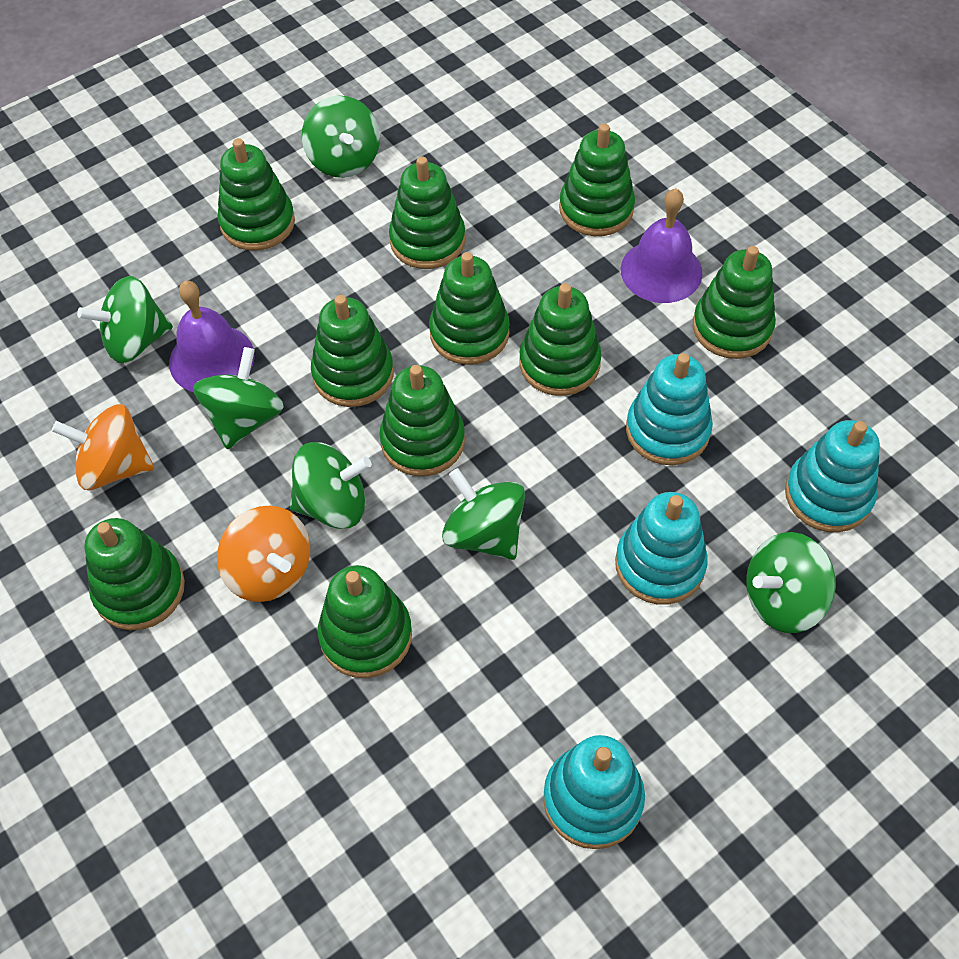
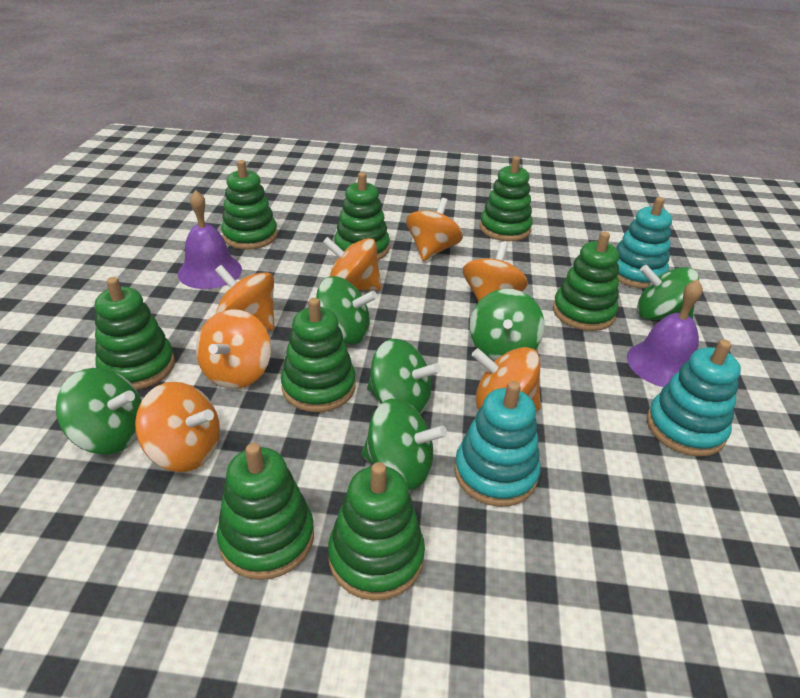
green stacking toy: [85,518,185,630] [217,138,295,251] [311,295,394,407] [318,565,412,678] [379,365,465,476] [389,156,465,269] [429,252,510,365] [519,283,602,396] [559,124,635,236] [693,246,776,359] = 10 -> [95,277,175,390] [217,443,314,580] [221,160,278,249] [281,298,356,412] [328,462,425,600] [334,172,390,260] [480,156,533,241] [553,232,619,331] = 8
orange spinning top: [52,404,154,490] [217,506,310,602] = 2 -> [135,382,220,472] [196,309,271,389] [215,265,274,330] [322,237,382,291] [406,198,463,261] [463,242,528,302] [472,347,541,411] = 7
turquoise stacking toy: [543,735,645,849] [615,492,708,605] [626,353,713,465] [785,420,880,532] = 4 -> [454,381,541,507] [616,197,672,289] [647,340,741,457] = 3

